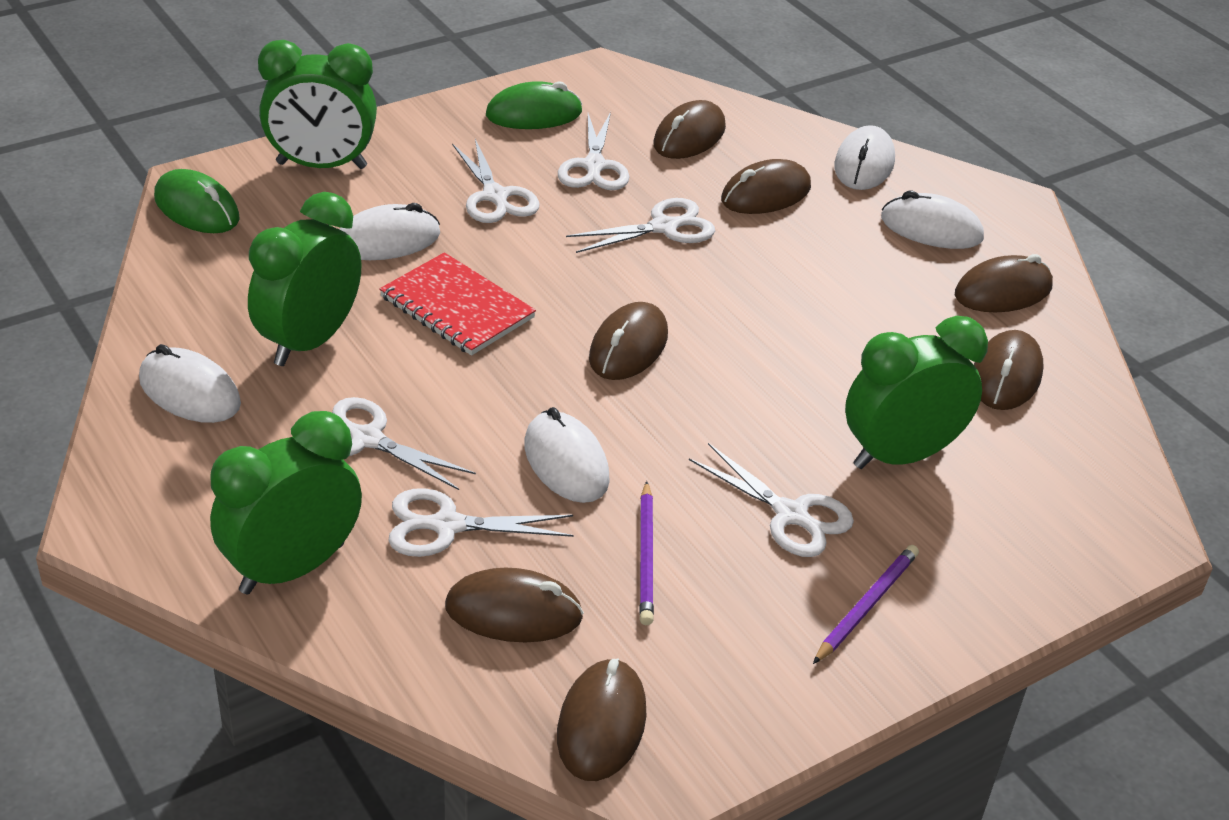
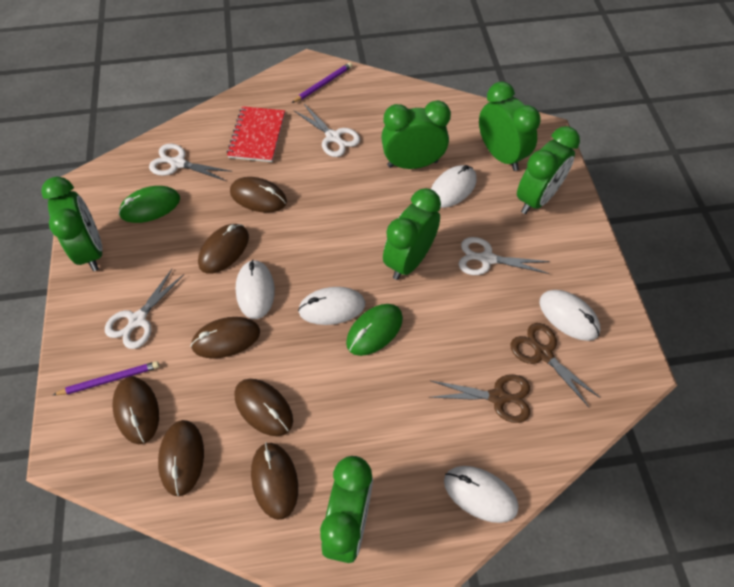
brown scissors: none = 0 -> [431,374,530,423] [510,323,600,407] = 2
green clock: [210,411,362,594] [248,192,361,366] [258,40,377,169] [845,316,988,469] = 4 -> [41,177,102,271] [320,456,373,563] [381,100,451,169] [383,188,441,280] [479,81,541,171] [517,126,580,214] = 6
white scissors: [332,397,476,490] [388,488,574,557] [452,139,539,223] [558,112,629,190] [566,198,715,253] [689,443,854,557] = 6 -> [105,269,184,349] [149,144,232,181] [293,104,360,157] [458,237,550,275] = 4

